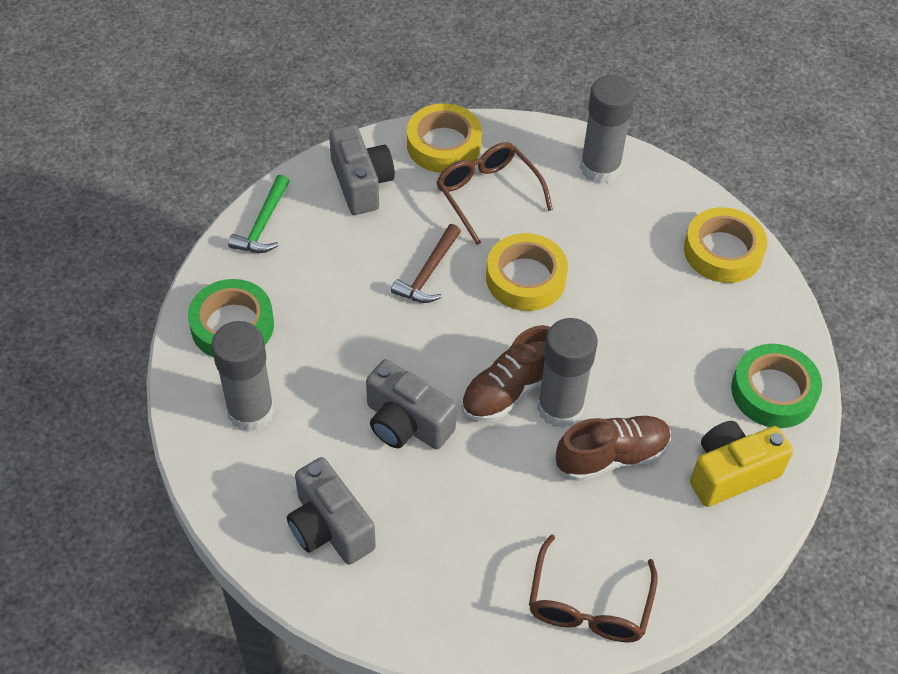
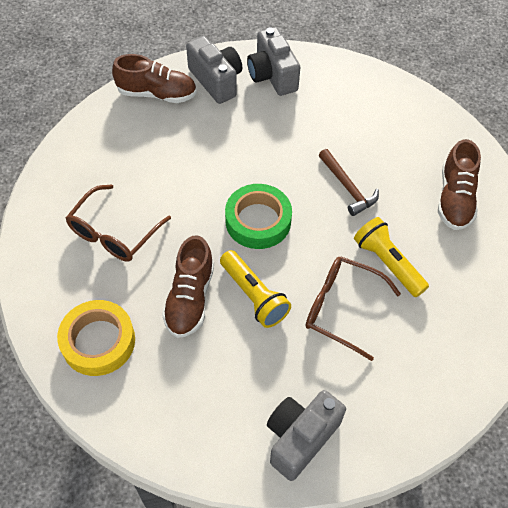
brown shoe: [461,325,550,422] [556,416,671,482] = 2 -> [112,54,197,103] [162,235,214,338] [438,139,481,230] = 3
green hammer: [228,175,289,253] = 1 -> none = 0
green tape: [188,279,274,358] [731,344,822,428] = 2 -> [225,184,292,249] = 1
grey glue stick: [211,321,275,432] [537,318,598,428] [580,75,636,184] = 3 -> none = 0
yellow camera: [690,421,793,507] = 1 -> none = 0
yellow flashlight: none = 0 -> [220,250,291,328] [354,217,429,297] = 2
yellow tape: [407,103,482,173] [486,233,568,311] [684,207,767,283] = 3 -> [57,300,135,376] = 1

